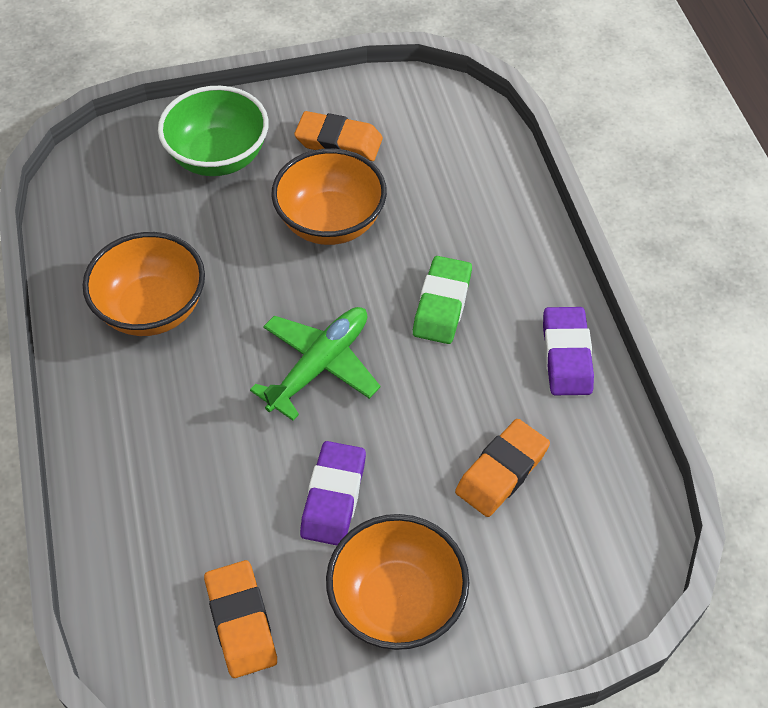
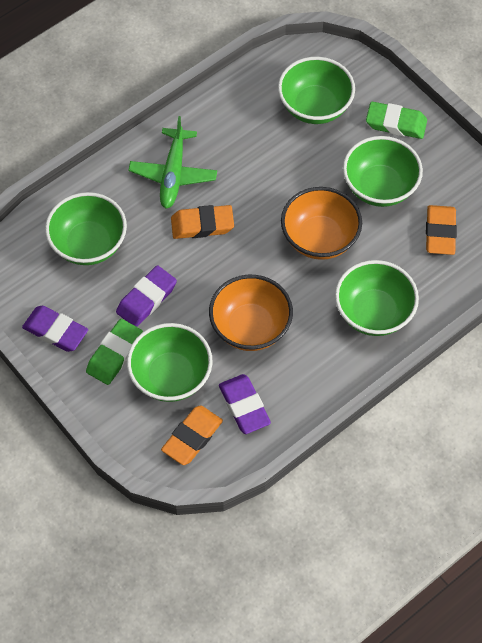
green bowl: [158,86,269,176] = 1 -> [45,192,127,265] [127,323,213,402] [278,57,355,124] [335,260,419,336] [343,136,423,207] = 5
green eraser: [413,256,472,344] = 1 -> [86,319,143,385] [366,102,427,139] = 2
orange bowl: [83,232,205,336] [271,148,387,245] [326,514,469,650] = 3 -> [209,275,293,351] [281,187,362,260] = 2
purple eraser: [300,441,366,545] [543,307,594,395] = 2 -> [22,306,88,352] [116,265,177,327] [219,374,271,434] = 3

